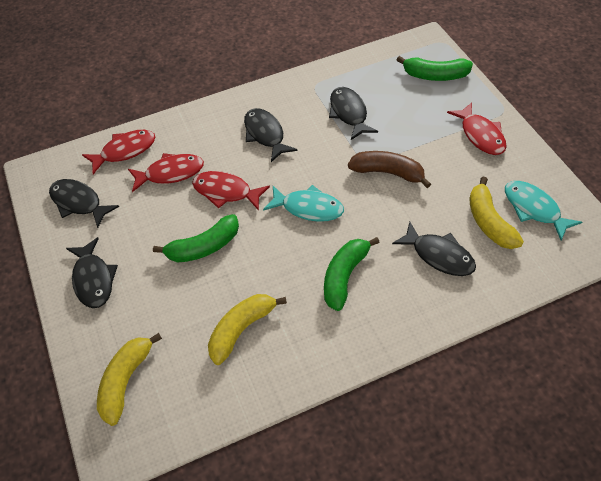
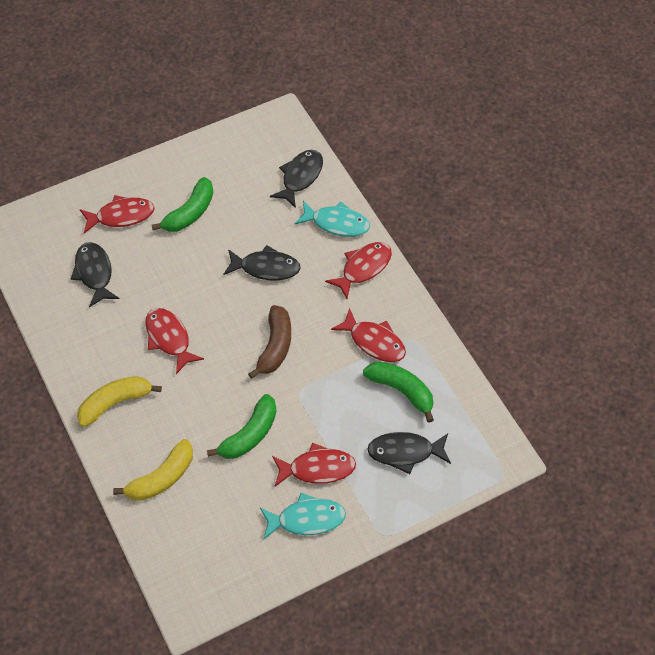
black fish: [49,179,119,228] [66,237,118,308] [244,108,297,162] [329,87,378,140] [392,222,476,276] = 5 -> [71,242,119,307] [223,245,301,281] [270,150,323,208] [367,432,451,474] = 4
red fish: [82,130,156,174] [128,153,204,192] [192,171,270,210] [447,102,507,155] = 4 -> [80,195,155,234] [145,308,204,374] [272,443,356,486] [325,242,392,299] [331,308,406,362] = 5
yellow banana: [97,333,162,426] [208,294,287,365] [469,176,524,249] = 3 -> [77,376,162,427] [113,439,193,501] = 2

